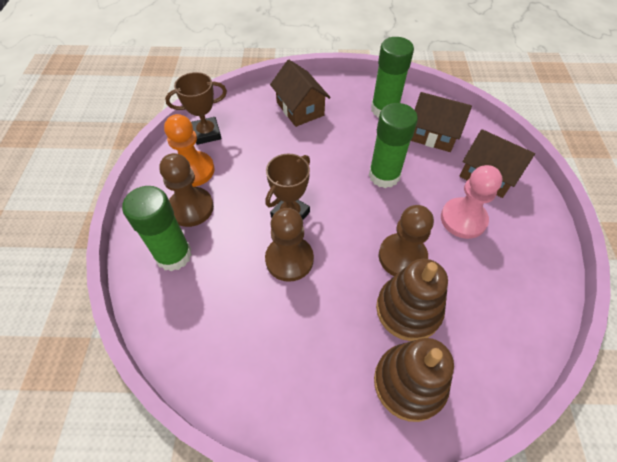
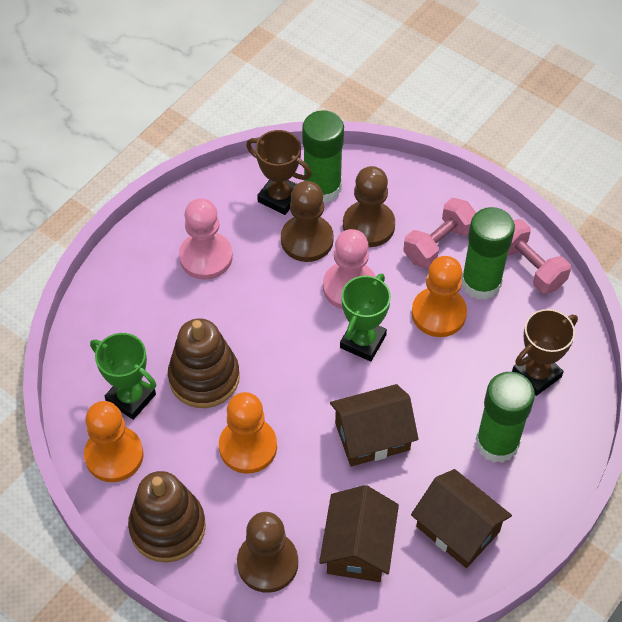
green trophy: none = 0 -> [90,333,156,420] [340,274,391,361] = 2
orange pawn: [164,114,214,187] = 1 -> [84,401,144,482] [219,392,277,474] [412,256,467,337] = 3
pink dumbbell: none = 0 -> [403,198,476,269] [507,219,571,294] = 2
pink pawn: [441,165,503,239] = 1 -> [179,198,233,280] [323,229,376,309] = 2

